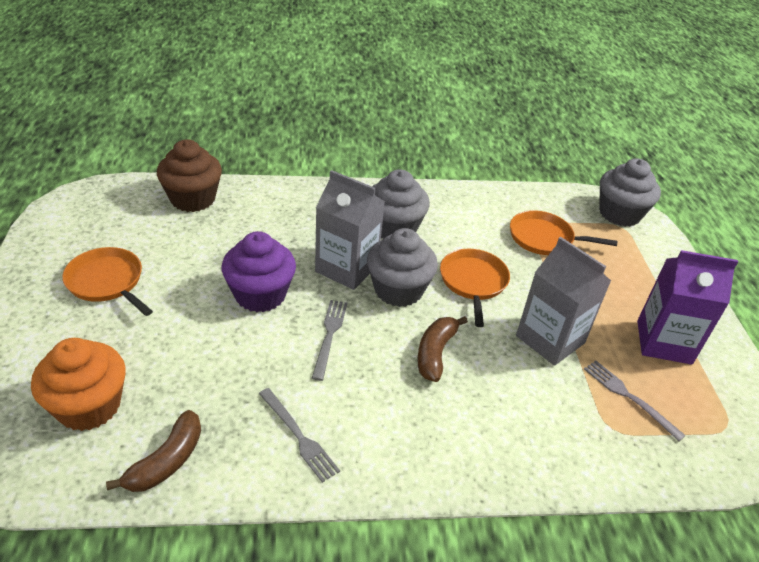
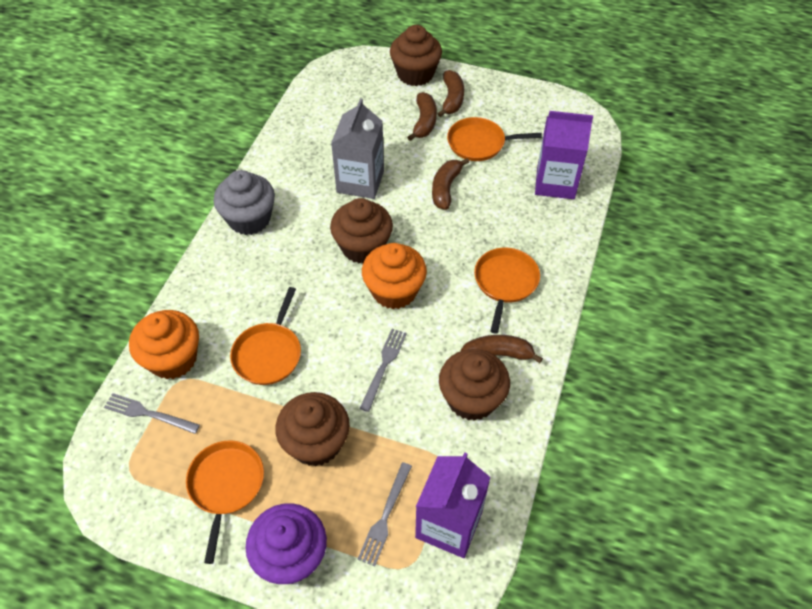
brown banana: [106,410,201,492] [417,316,468,382] = 2 -> [407,92,437,141] [432,158,469,210] [438,70,464,117] [461,335,543,363] = 4
brown cupcake: [157,139,222,212] = 1 -> [275,392,350,466] [330,198,393,264] [390,25,442,86] [439,349,510,421] = 4
grey carton: [315,170,385,290] [516,237,611,366] = 2 -> [331,98,384,199] = 1
grey cupcake: [367,228,438,307] [372,169,430,238] [599,158,661,227] = 3 -> [214,170,275,235] = 1
orange cupcake: [31,338,126,431] = 1 -> [129,310,199,379] [362,243,427,309] = 2
orange pan: [62,247,153,316] [440,249,510,327] [510,210,617,255] = 3 -> [186,440,264,564] [230,287,301,385] [447,117,542,161] [474,248,540,333] = 4
purple carton: [637,250,738,365] = 1 -> [415,452,491,558] [535,111,593,199] = 2

